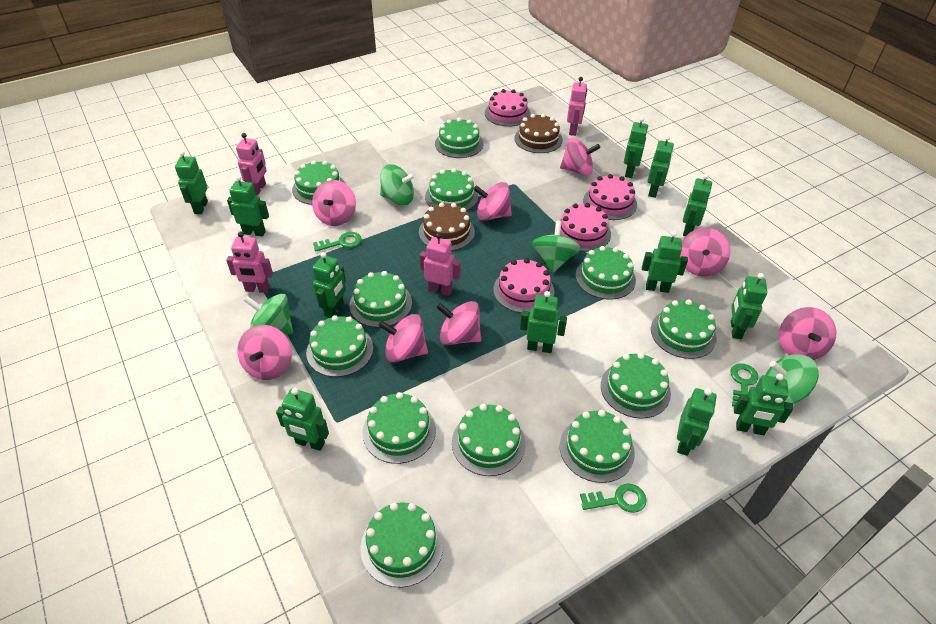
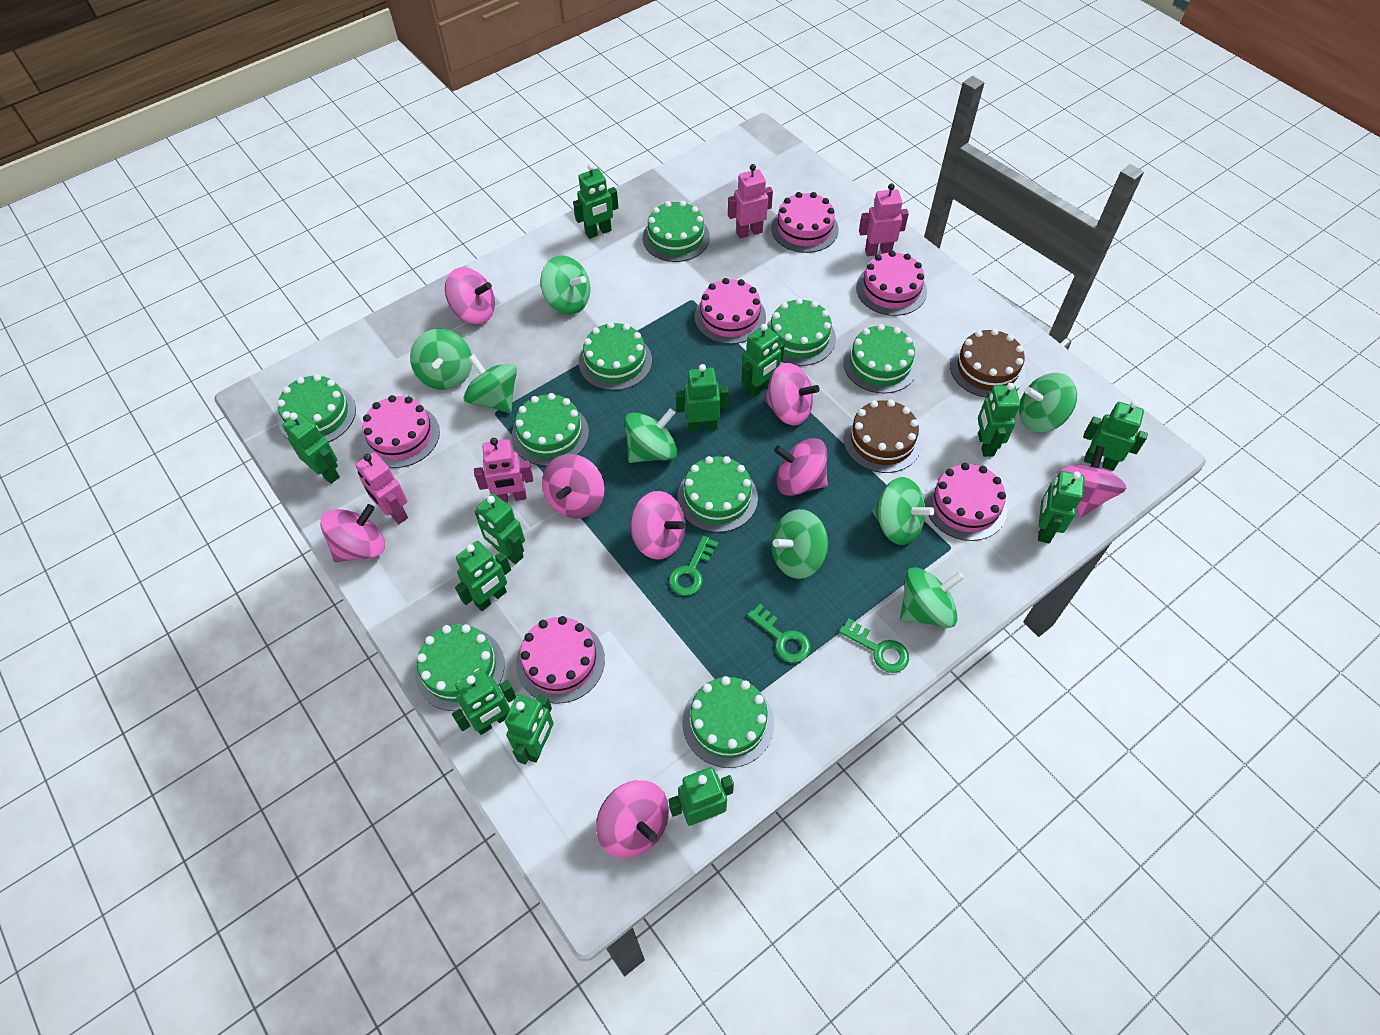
green cake: [292,160,345,205] [306,315,373,377] [350,271,412,328] [360,502,444,588] [363,392,436,464] [425,168,478,211] [435,118,483,158] [452,404,526,476] [560,410,635,483] [575,246,636,300] [601,353,671,419] [651,299,717,359] = 12 -> [277,374,356,443] [415,624,505,711] [512,393,589,466] [579,322,652,391] [643,201,710,262] [677,456,758,533] [682,676,774,768] [767,298,836,366] [843,324,918,393] = 9
green spinning top: [243,294,293,335] [380,164,416,205] [532,220,580,273] [766,354,819,404] = 4 -> [410,329,472,390] [464,354,517,413] [540,256,591,314] [625,409,677,463] [771,509,828,579] [872,477,935,545] [900,567,964,628] [1019,373,1077,432] = 8
pink cake: [485,89,531,127] [493,258,554,313] [560,203,611,252] [583,174,637,220] = 4 -> [362,395,440,468] [516,616,605,704] [695,278,766,344] [771,192,839,253] [856,251,927,316] [925,463,1007,541] = 6

